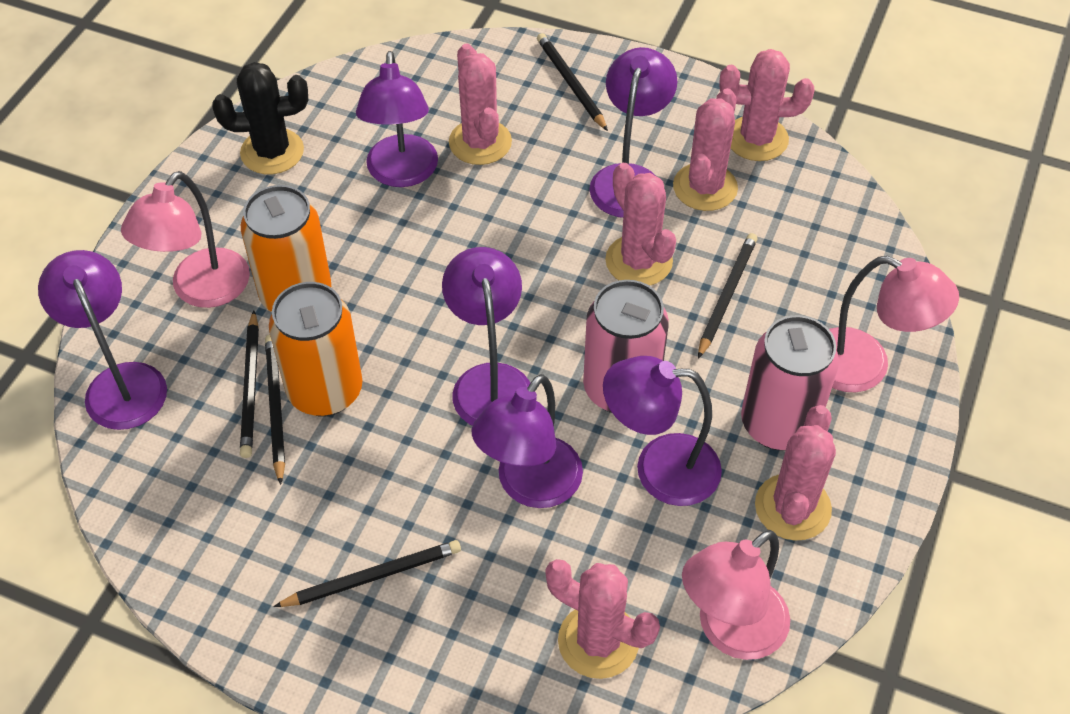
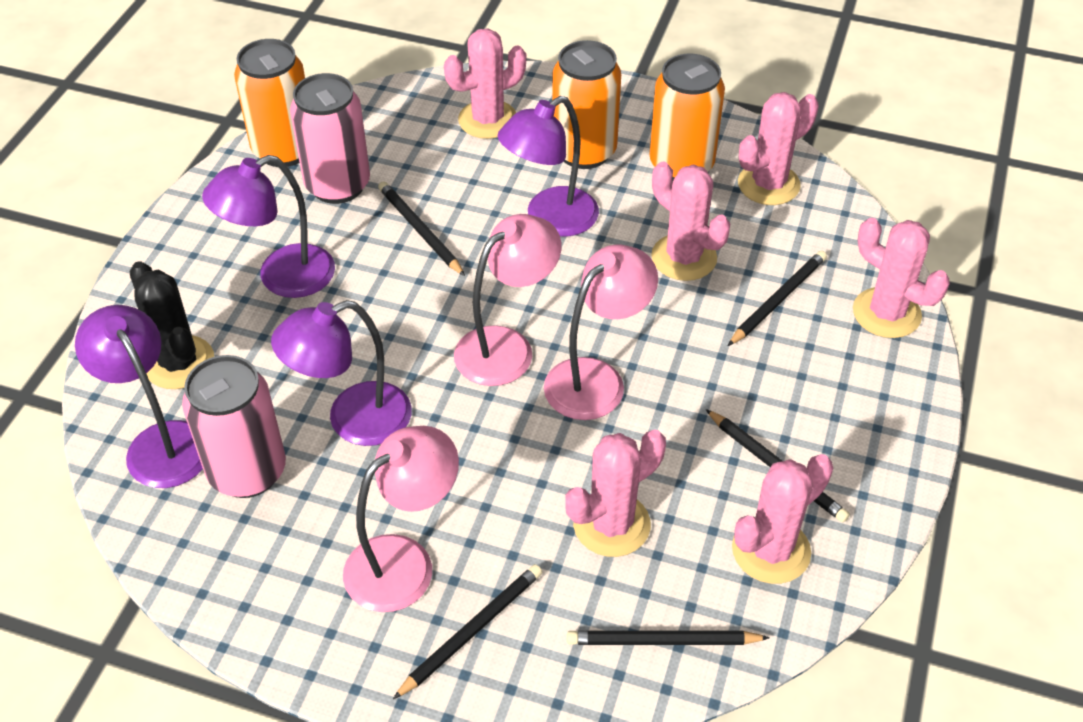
orange can: [241,185,331,312] [269,282,363,417] = 2 -> [234,39,305,167] [552,40,621,169] [650,54,725,181] = 3
purple lamp: [38,250,167,430] [356,51,438,187] [442,247,530,426] [472,374,583,508] [589,47,677,218] [603,356,722,506] = 6 -> [75,305,203,488] [202,155,335,298] [271,300,412,446] [498,96,599,237] = 4

